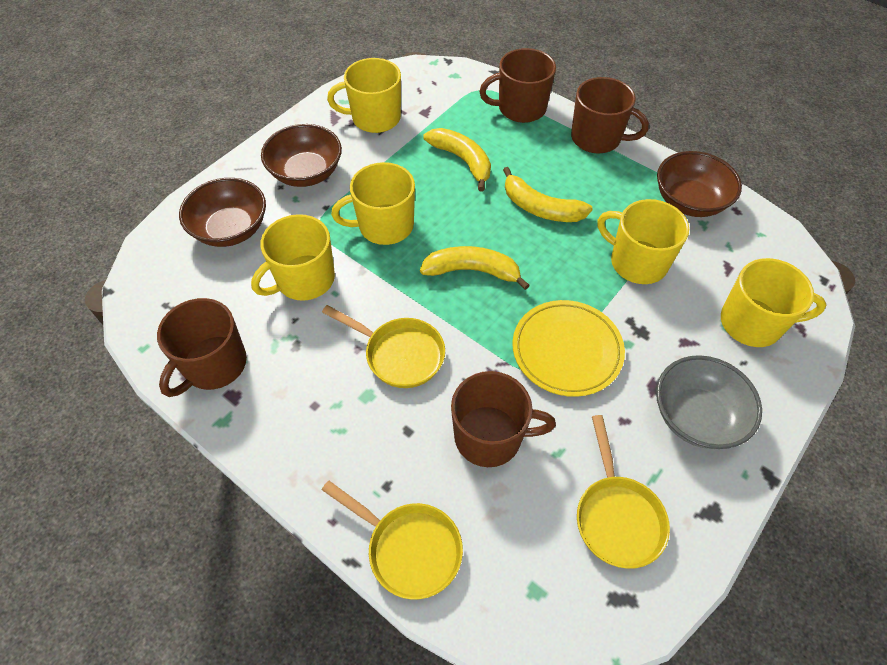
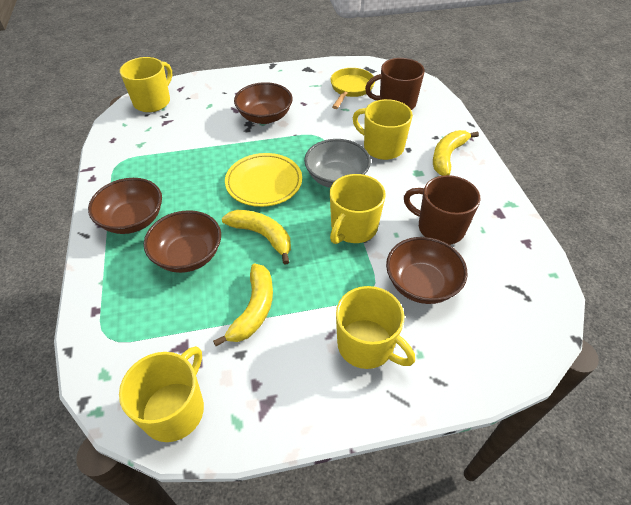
brown bowl: [179,178,266,247] [261,124,342,187] [657,151,742,217] = 3 -> [88,178,162,234] [144,210,221,273] [234,82,293,124] [386,237,468,304] = 4
brown mug: [157,298,247,397] [451,371,556,467] [479,48,556,123] [571,77,649,153] = 4 -> [365,58,425,110] [404,175,480,245] = 2
yellow pan: [322,305,445,388] [322,481,463,600] [577,415,670,569] = 3 -> [330,68,375,109] = 1

